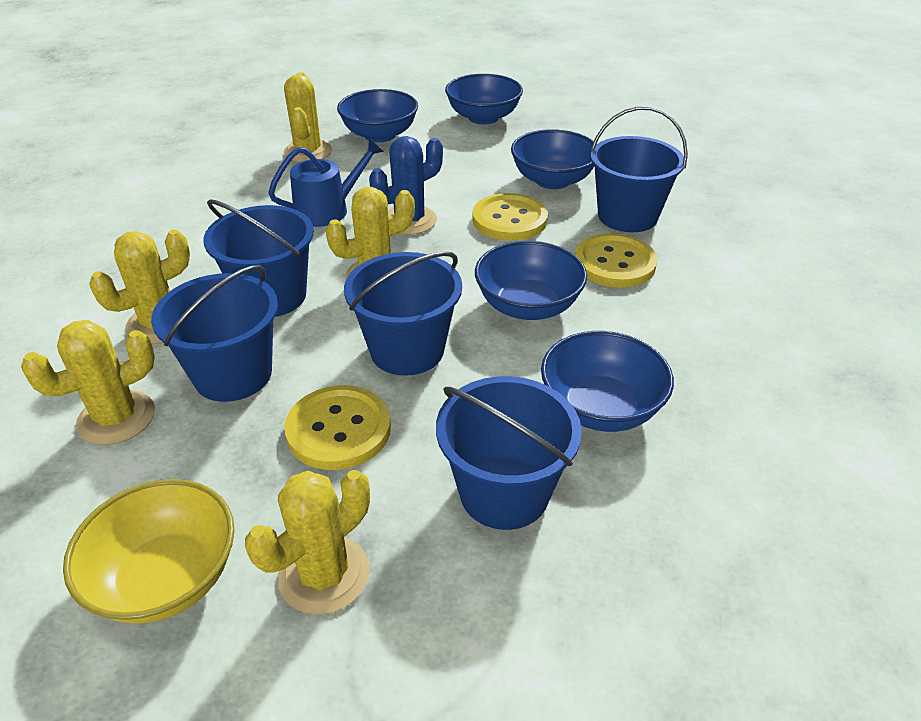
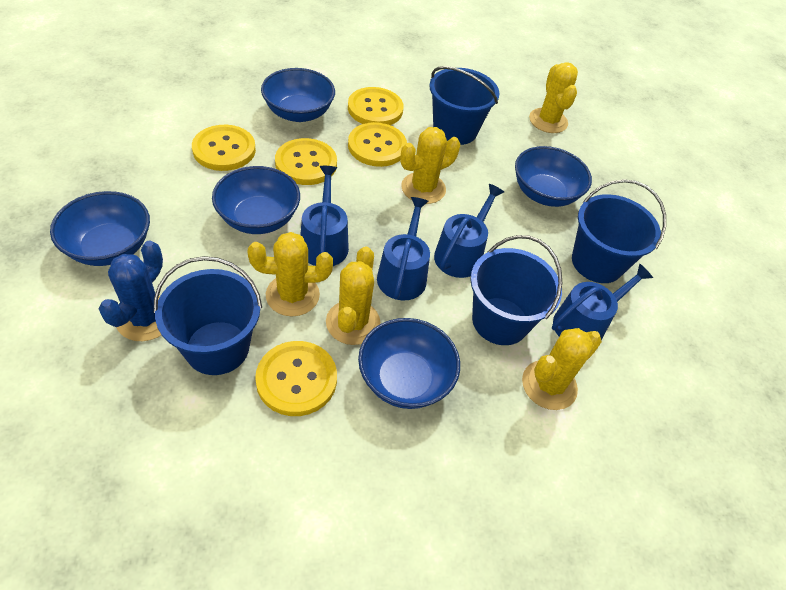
blue bucket: [151,265,278,402] [203,199,314,317] [344,251,462,376] [436,376,582,530] [591,106,688,232] = 5 -> [154,256,262,375] [429,66,500,145] [470,235,562,345] [572,179,666,283] = 4
blue watering can: [268,138,384,227] = 1 -> [300,166,349,266] [377,197,430,301] [434,184,504,278] [552,264,653,340] = 4
yellow bowl: [63,479,235,624] = 1 -> none = 0
yellow button: [284,385,391,470] [472,193,548,241] [575,233,658,288] = 3 -> [192,125,256,171] [255,341,337,416] [275,138,337,185] [348,87,404,125] [348,122,407,167] = 5

